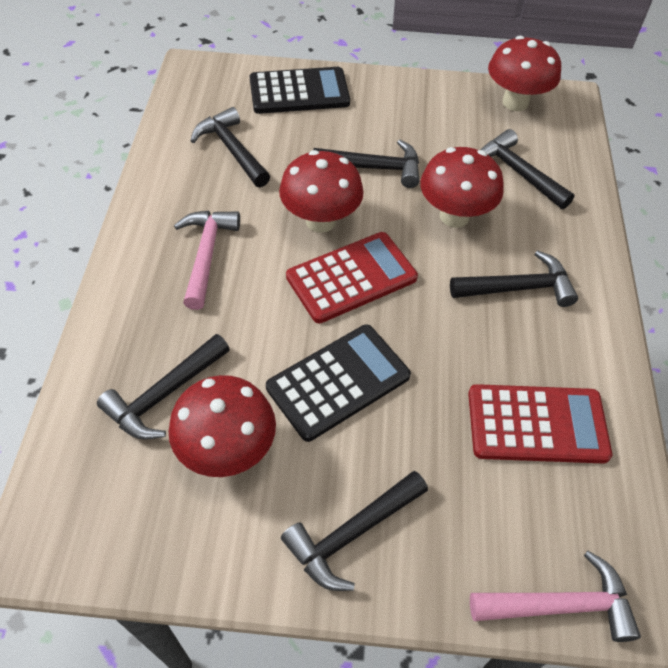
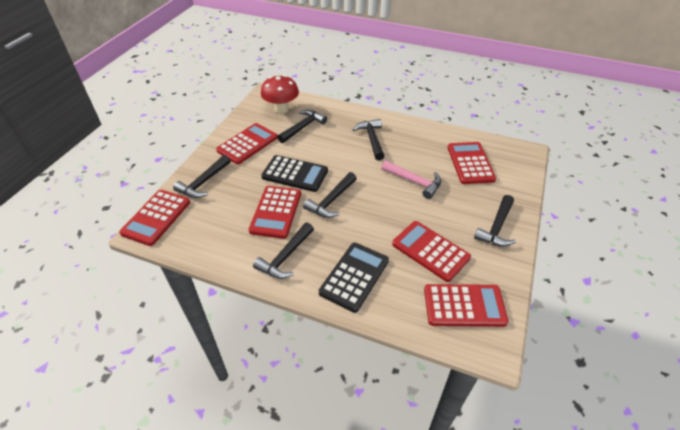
pink hammer: [174,211,240,310] [470,551,641,642] = 2 -> [381,160,441,199] = 1
red calculator: [286,232,418,323] [468,384,612,464] = 2 -> [119,190,190,246] [216,123,277,164] [249,186,301,239] [392,221,471,282] [424,284,508,327] [447,142,496,184] = 6
red mushroom: [169,375,276,477] [279,150,364,233] [420,147,504,228] [488,36,561,111] = 4 -> [261,75,299,114] = 1

